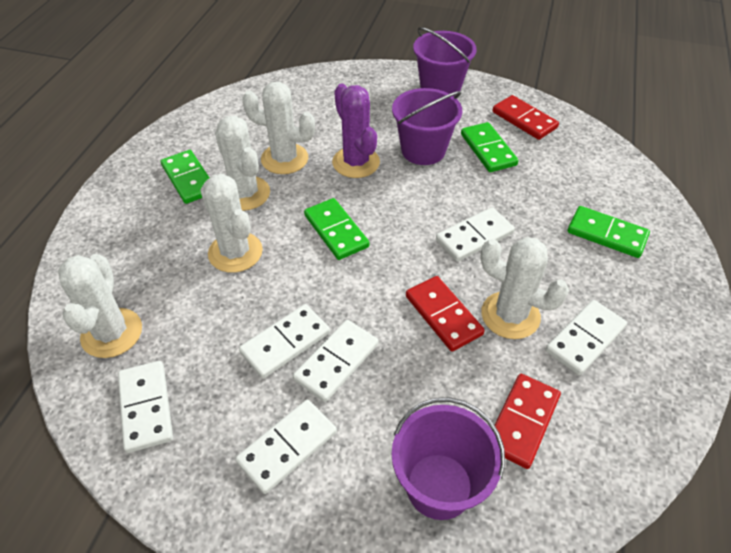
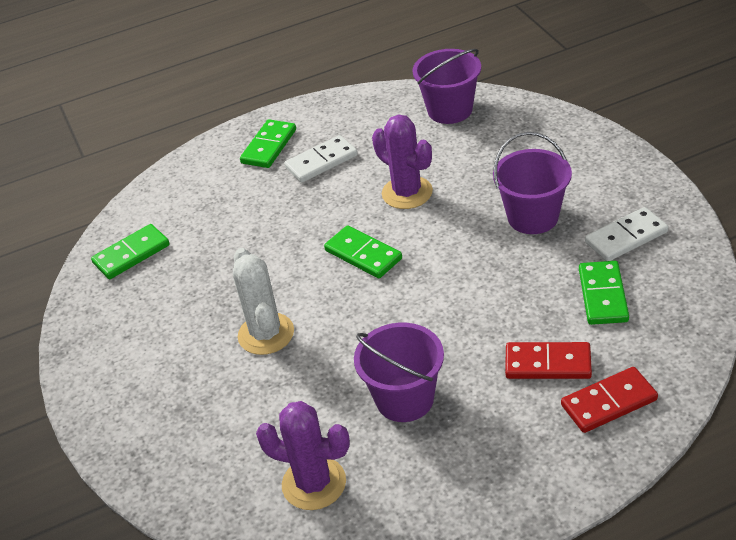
purple cactus: [332,84,380,178] = 1 -> [256,401,350,510] [372,114,433,209] = 2
red domino: [406,276,485,352] [492,95,559,140] [495,374,561,469] = 3 -> [505,342,592,379] [561,367,658,433] = 2
white cactus: [58,254,142,358] [200,174,263,273] [215,115,270,211] [242,82,315,174] [480,237,569,339] = 5 -> [233,248,294,355] = 1
white domino: [118,361,173,453] [236,399,337,494] [239,304,330,378] [293,320,378,402] [436,207,515,262] [545,300,627,375] = 6 -> [284,135,357,183] [585,207,668,261] = 2

